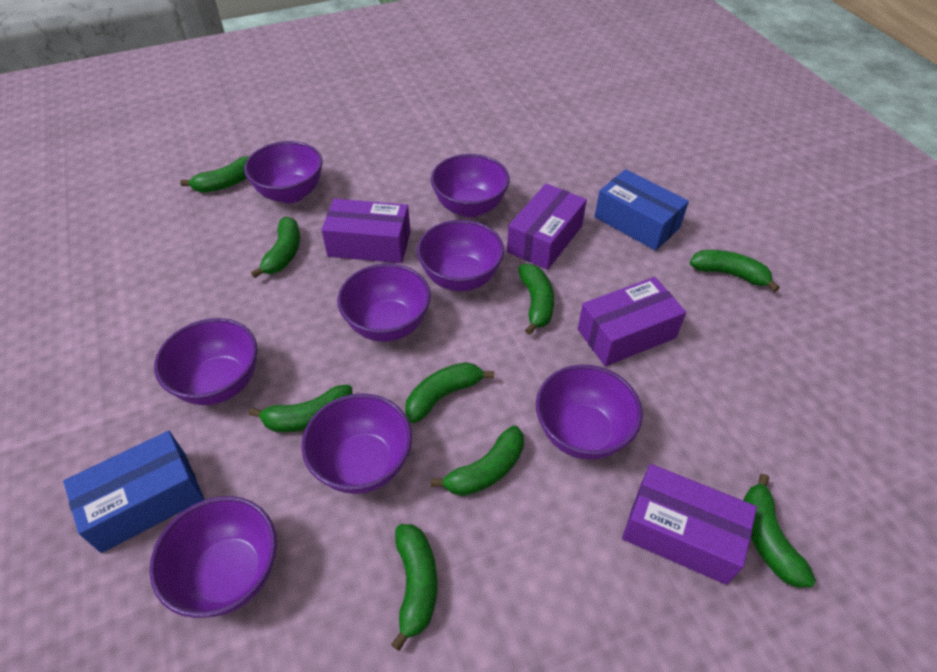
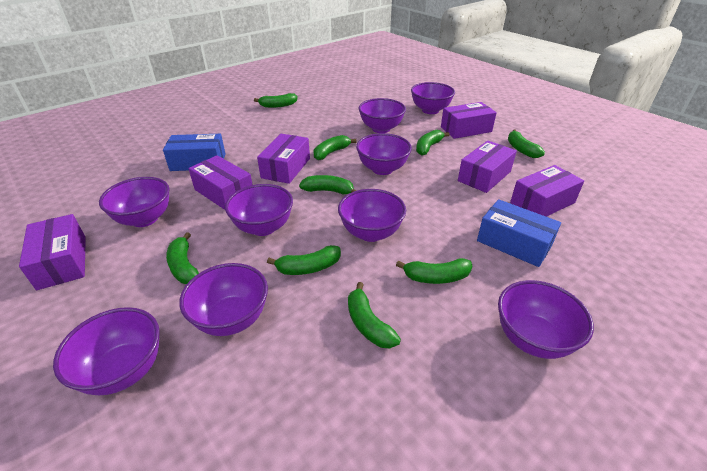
purple bowl: [149,496,277,618] [154,318,257,405] [244,141,323,203] [301,393,412,494] [337,263,431,342] [417,220,504,291] [431,154,510,218] [536,365,643,460] = 8 -> [53,307,160,395] [99,177,170,227] [179,263,268,336] [225,184,293,236] [338,189,406,242] [356,133,412,175] [359,98,406,133] [411,82,455,114] [498,280,594,359] = 9
purple box: [321,199,411,263] [507,184,587,270] [578,277,686,366] [622,464,757,585] = 4 -> [19,214,86,290] [188,155,252,210] [257,134,310,184] [441,102,497,139] [458,141,517,193] [510,165,584,217] = 6

